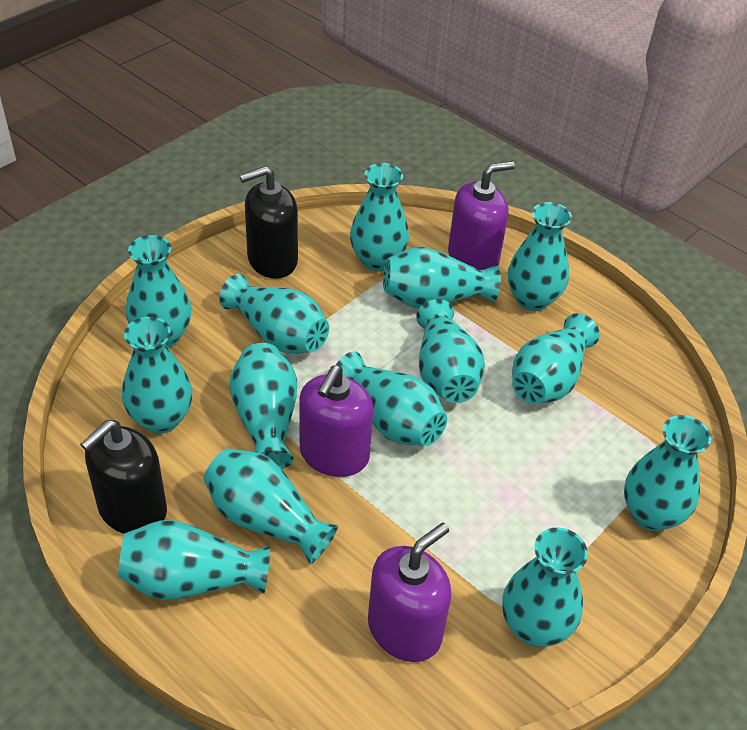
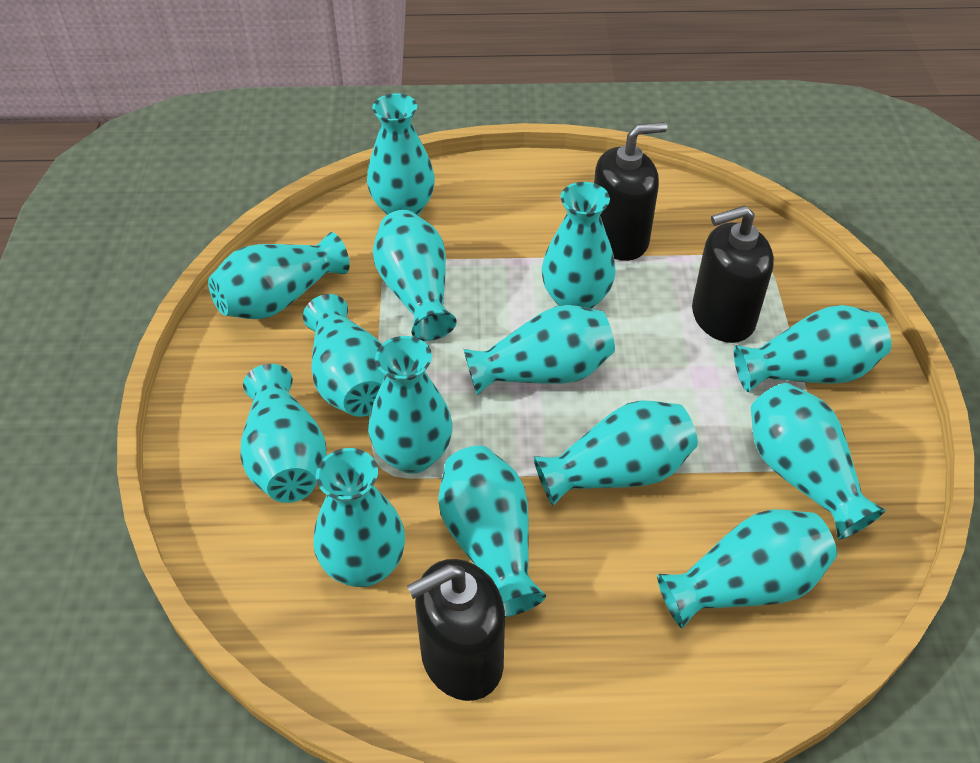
black soap dispenser: [80,420,167,534] [239,166,298,279] = 2 -> [407,559,505,701] [594,122,667,261] [692,206,774,343] = 3
purple soap dispenser: [299,365,373,477] [368,523,451,662] [448,161,515,270] = 3 -> none = 0

